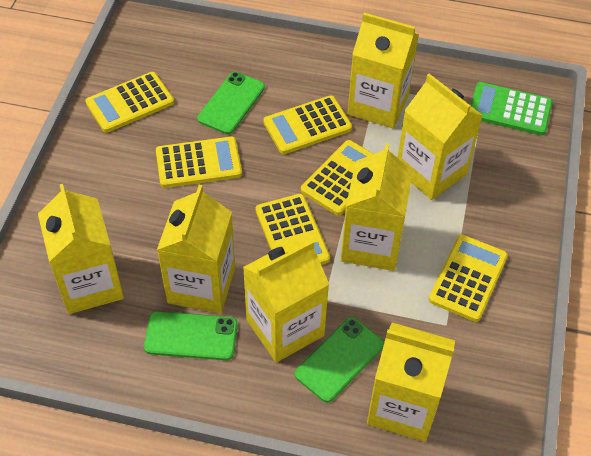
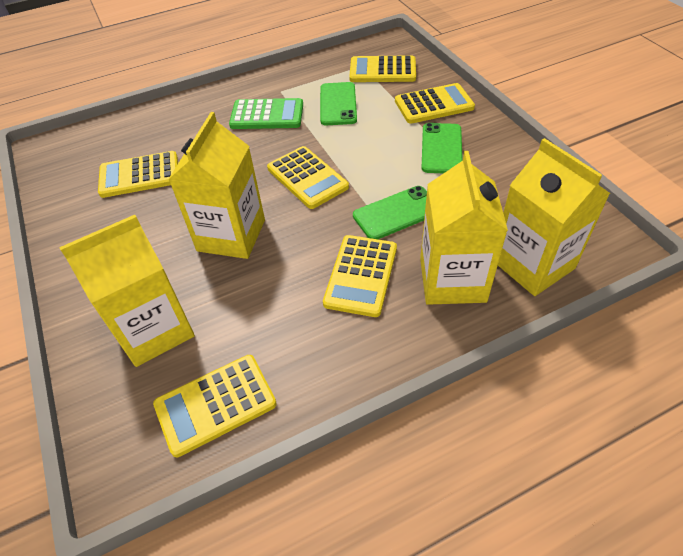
yellow carton: [38,184,124,314] [157,185,235,314] [243,240,329,363] [341,143,413,271] [348,13,419,128] [367,323,455,442] [397,74,483,200] = 7 -> [59,215,195,367] [168,112,265,259] [420,151,508,305] [498,138,610,296] = 4

